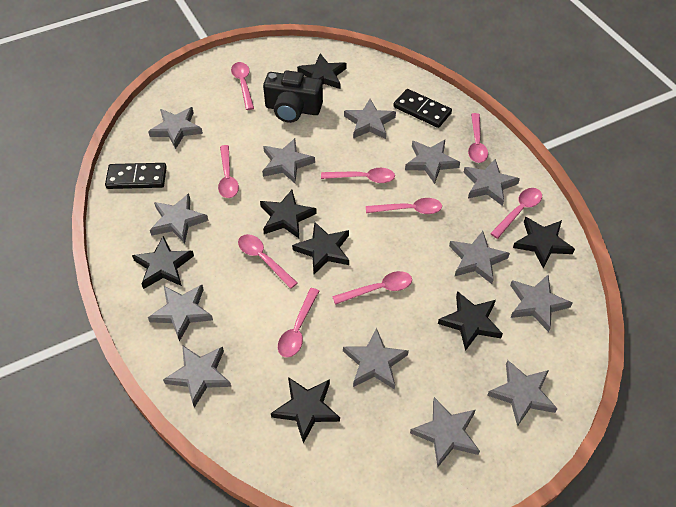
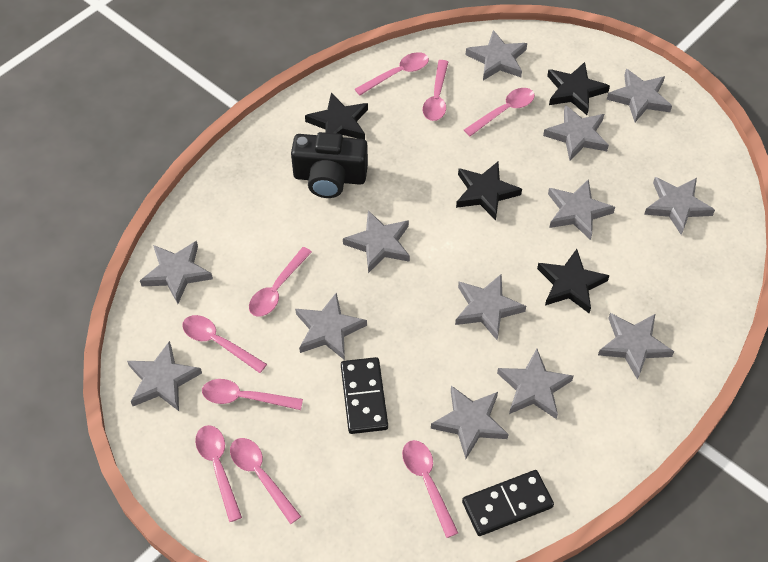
black star: [132,236,194,289] [260,190,317,238] [271,377,340,443] [292,222,349,274] [297,54,346,89] [438,291,503,351] [513,217,575,268] = 7 -> [305,93,368,140] [456,162,522,221] [537,249,610,313] [547,62,610,115] = 4

